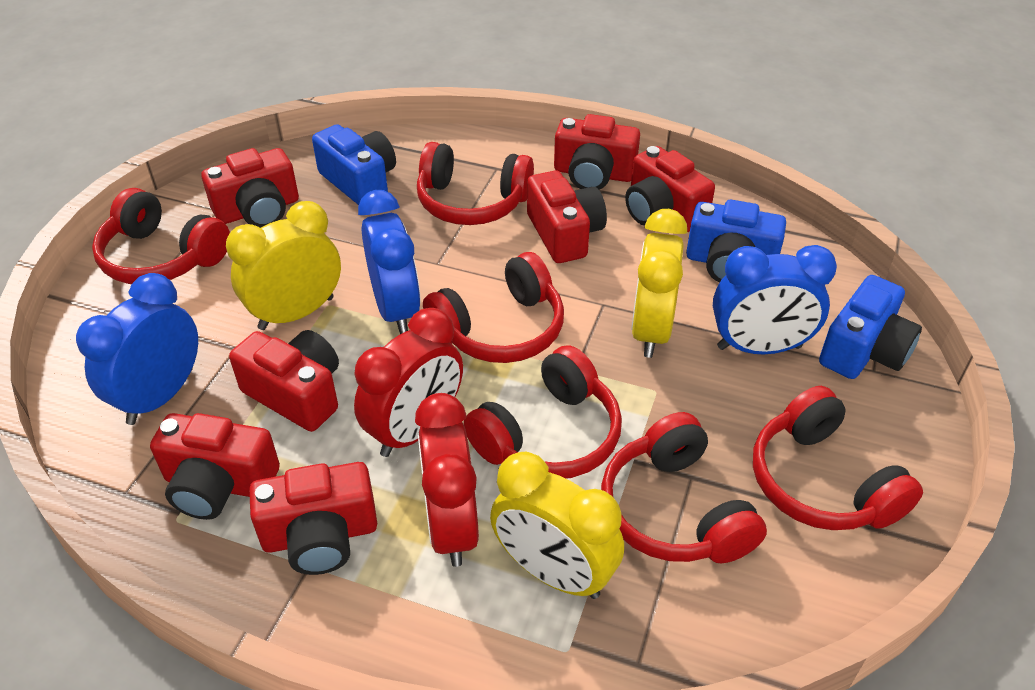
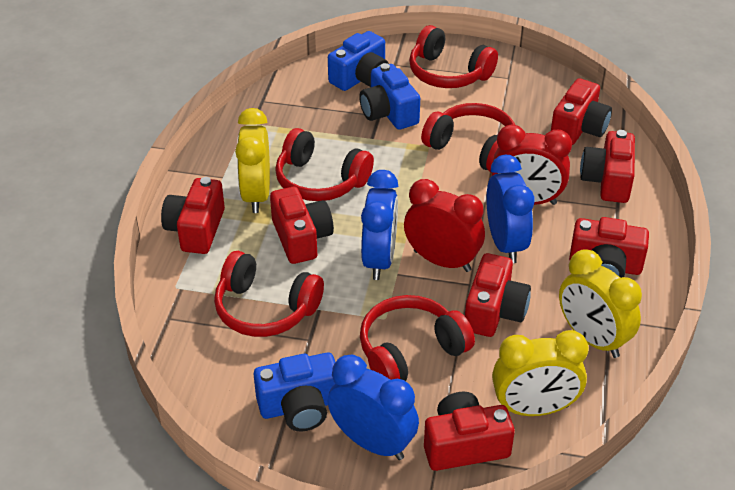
red headphones: [92,188,230,284] [417,142,534,225] [423,252,564,363] [464,345,622,479] [601,412,767,563] [753,386,923,530] = 6 -> [214,251,324,337] [275,128,374,201] [360,295,475,381] [409,25,498,88] [421,103,515,173] = 5

